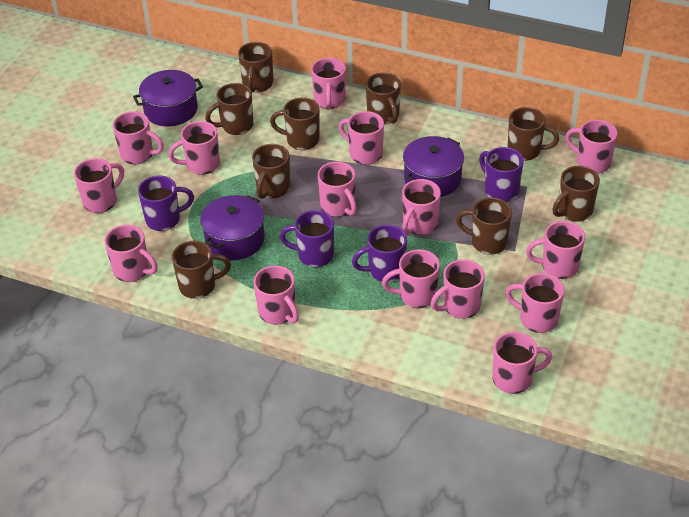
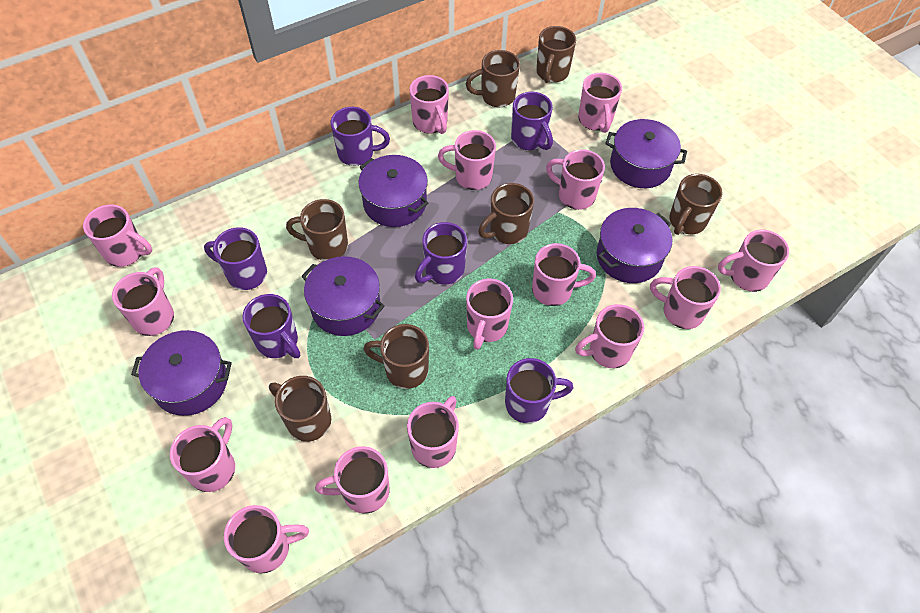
brown mug: [172,241,231,299] [205,83,253,135] [238,42,273,92] [252,144,290,199] [270,97,320,150] [366,73,401,124] [456,198,512,255] [508,107,559,161] [553,166,600,222] = 9 -> [269,376,331,442] [286,199,348,261] [364,324,429,389] [466,50,520,107] [478,183,534,244] [536,26,576,83] [669,174,722,235] = 7
purple mug: [138,176,194,231] [280,210,334,267] [352,225,407,283] [479,147,524,202] = 4 -> [204,227,267,290] [242,294,300,358] [331,107,390,166] [415,222,467,284] [505,358,574,423] [511,92,553,150] = 6
purple pot: [133,70,203,127] [200,195,265,260] [403,136,464,197] = 3 -> [131,330,232,416] [301,256,385,336] [358,155,428,227] [597,208,672,283] [605,119,687,188] = 5

